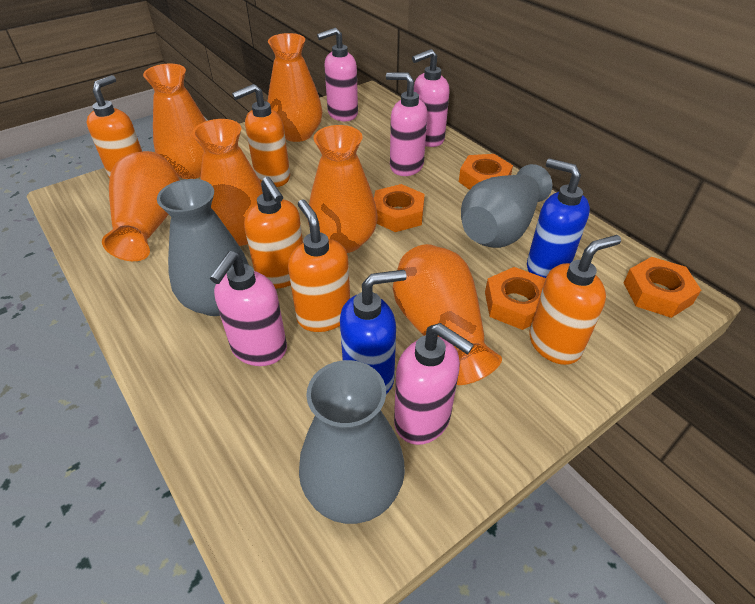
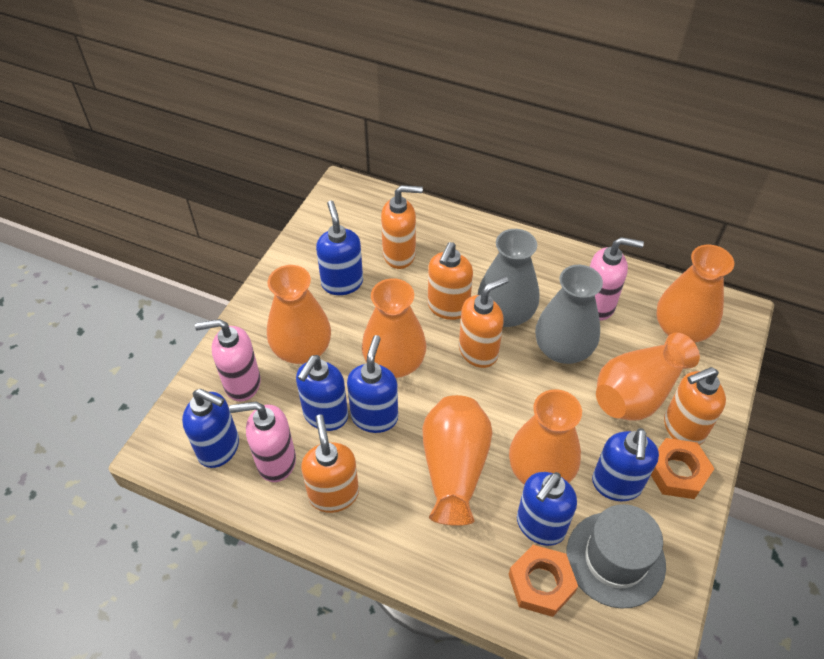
blue soap dispenser: [340,270,407,394] [527,158,590,278] = 2 -> [182,389,239,468] [296,355,348,431] [316,201,363,295] [347,335,398,433] [517,472,577,546] [592,428,659,501] = 6
grey hat: none = 0 -> [566,504,666,609] = 1
grey vase: [157,179,249,316] [299,360,405,524] [461,164,552,248] = 3 -> [478,229,539,327] [535,265,603,364] = 2
orange nut: [374,184,425,232] [459,154,513,190] [485,267,546,330] [624,257,701,318] = 4 -> [509,545,578,617] [651,438,715,499] = 2
pink soap dispenser: [210,251,287,366] [317,28,358,121] [386,73,427,176] [394,323,474,445] [412,49,450,147] = 5 -> [195,319,261,401] [229,402,296,482] [590,237,644,320] = 3

